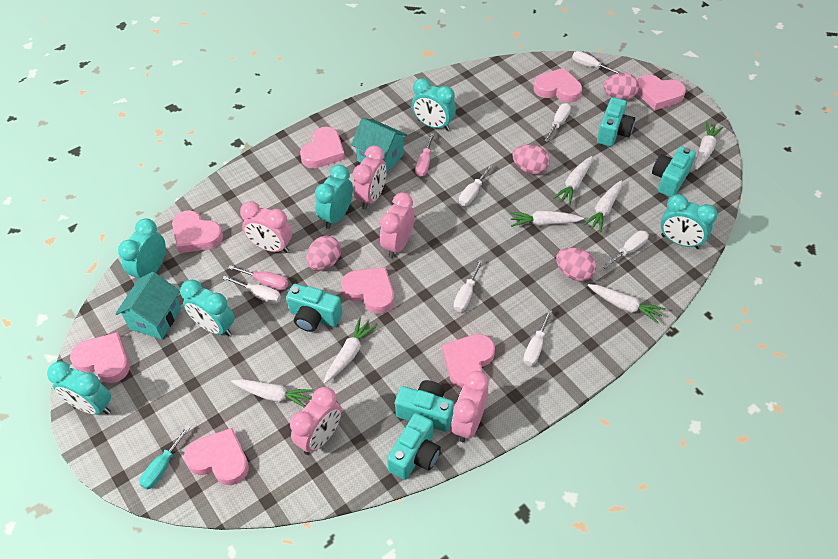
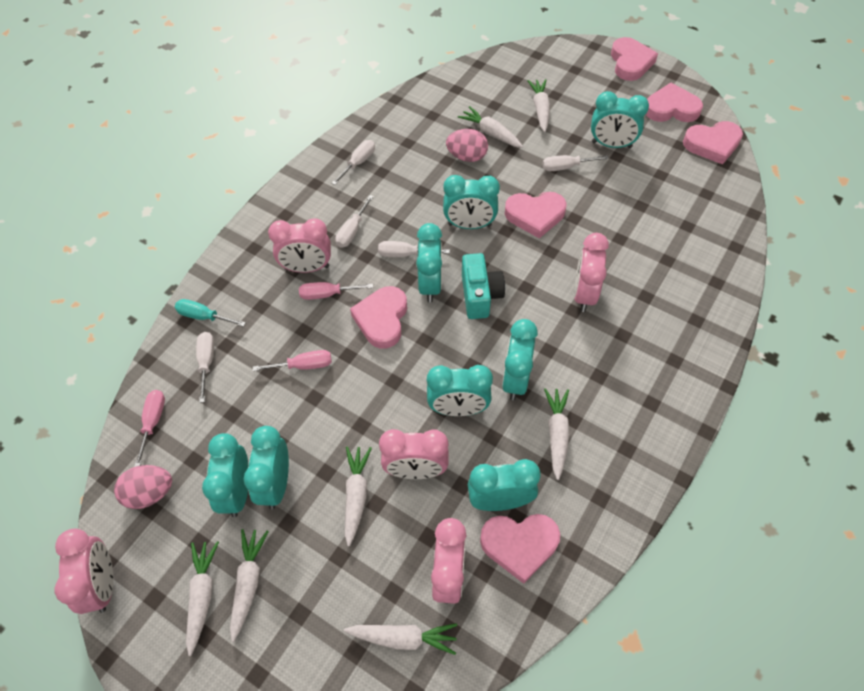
pink egg: [306,236,341,271] [512,145,550,175] [556,247,596,281] [603,73,639,100] = 4 -> [114,465,172,509] [446,129,488,162] = 2
pink heart: [70,332,130,383] [172,210,223,253] [184,428,249,485] [300,127,345,168] [341,267,394,314] [442,334,495,389] [533,68,582,103] [637,75,686,110] = 8 -> [350,286,407,349] [480,514,560,584] [505,192,567,238] [611,37,658,81] [645,83,703,122] [683,121,743,165] = 6
pink screwdriver: [228,265,288,290] [415,133,435,177] = 2 -> [134,390,165,467] [253,350,332,371] [299,282,373,300] = 3
turquoise camera: [286,284,343,332] [387,413,441,480] [395,380,454,432] [597,97,635,147] [652,146,696,197] = 5 -> [462,253,505,319] = 1
turquoise clock: [47,361,111,415] [118,218,166,278] [180,280,235,336] [315,165,353,229] [412,78,456,131] [660,194,717,249] = 6 -> [202,433,249,517] [244,426,289,509] [416,223,442,302] [427,365,493,416] [443,175,500,229] [467,459,541,511] [502,319,538,400] [591,91,649,148] = 8
turquoise house: [115,272,181,339] [351,118,407,173] = 2 -> none = 0
white screwdriver: [222,275,281,304] [454,260,483,312] [459,165,493,206] [523,309,552,366] [544,103,571,142] [572,51,621,74] [602,231,649,269] = 7 -> [196,332,214,403] [332,140,375,185] [335,195,374,248] [378,241,450,257] [542,155,609,171] = 5

